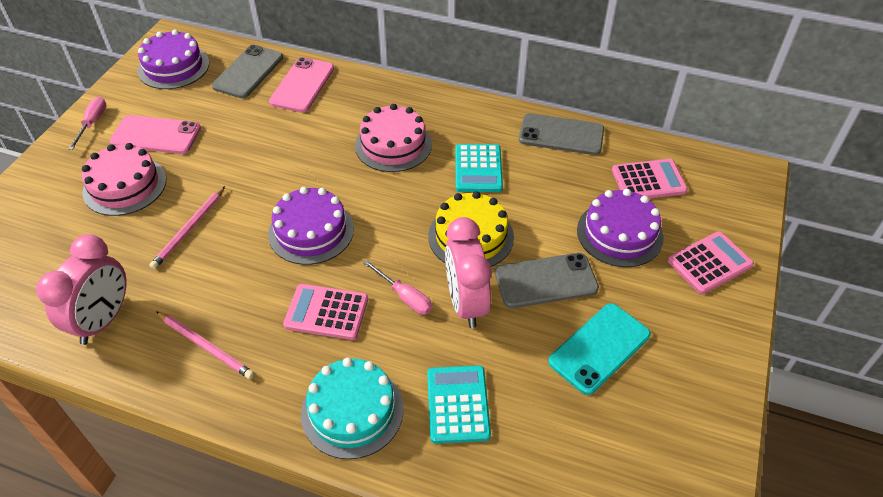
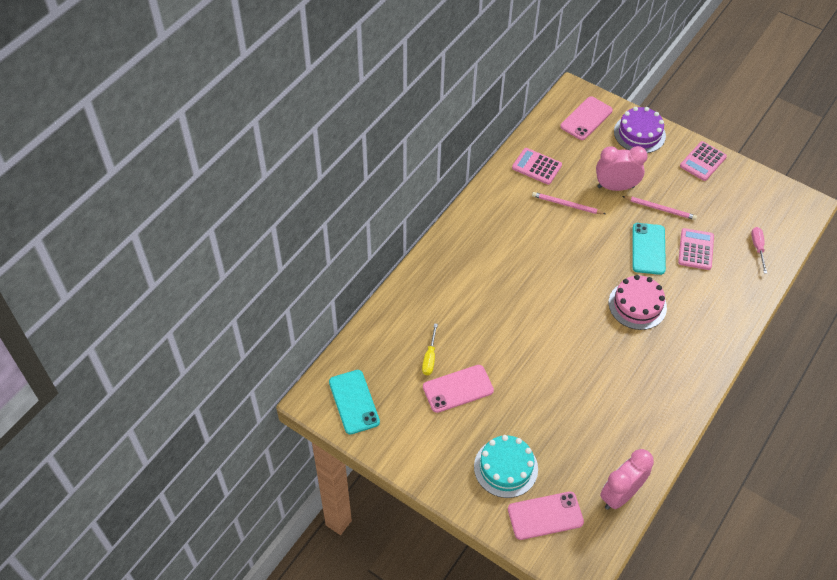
grey phone: [212,45,283,98] [495,253,599,308] [519,113,604,155] = 3 -> none = 0
pink cake: [82,143,166,216] [355,104,432,172] = 2 -> [609,275,667,330] = 1
pink phone: [109,115,201,154] [269,57,334,112] = 2 -> [423,365,494,413] [508,492,584,540] [560,97,613,140] = 3
pink screwdriver: [68,97,107,150] [363,260,432,315] = 2 -> [751,227,767,274] = 1
purple cake: [138,30,209,89] [268,187,354,265] [577,189,664,267] = 3 -> [614,107,666,153] = 1
turquoise calculator: [427,365,491,444] [455,144,503,192] = 2 -> none = 0
turquoise phone: [548,303,651,395] = 1 -> [329,370,380,435] [632,223,666,275] = 2
yellow cake: [428,191,514,267] = 1 -> none = 0
yellow screwdriver: none = 0 -> [422,323,438,375] = 1

